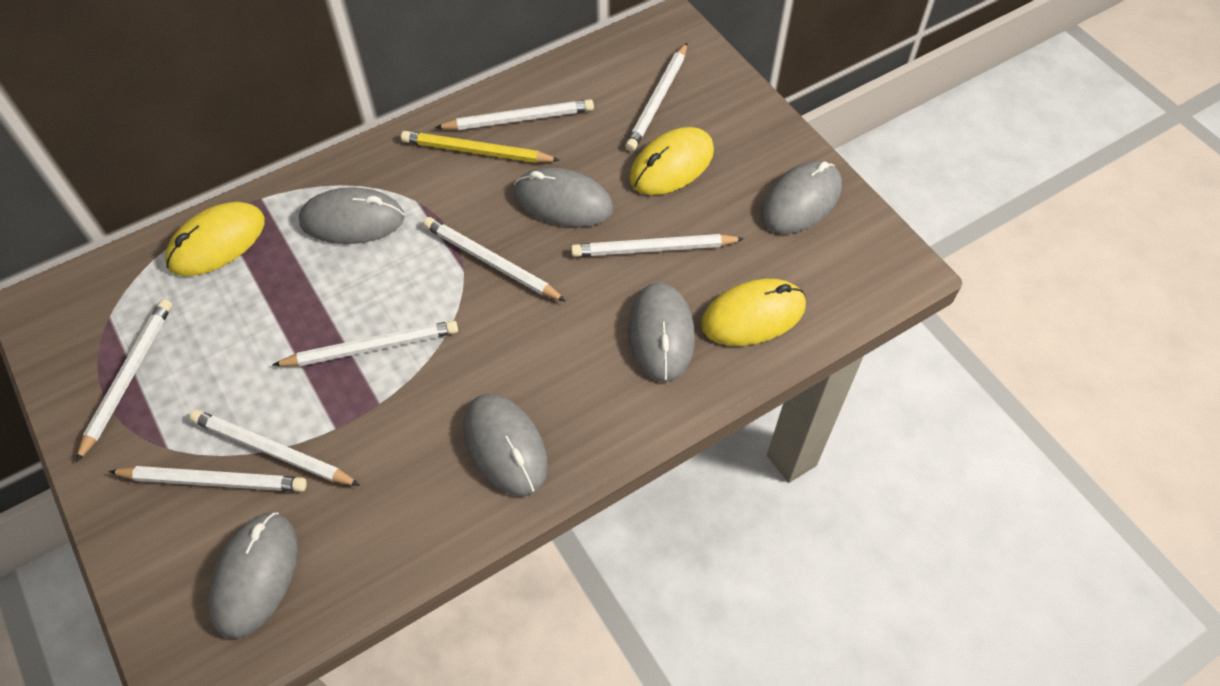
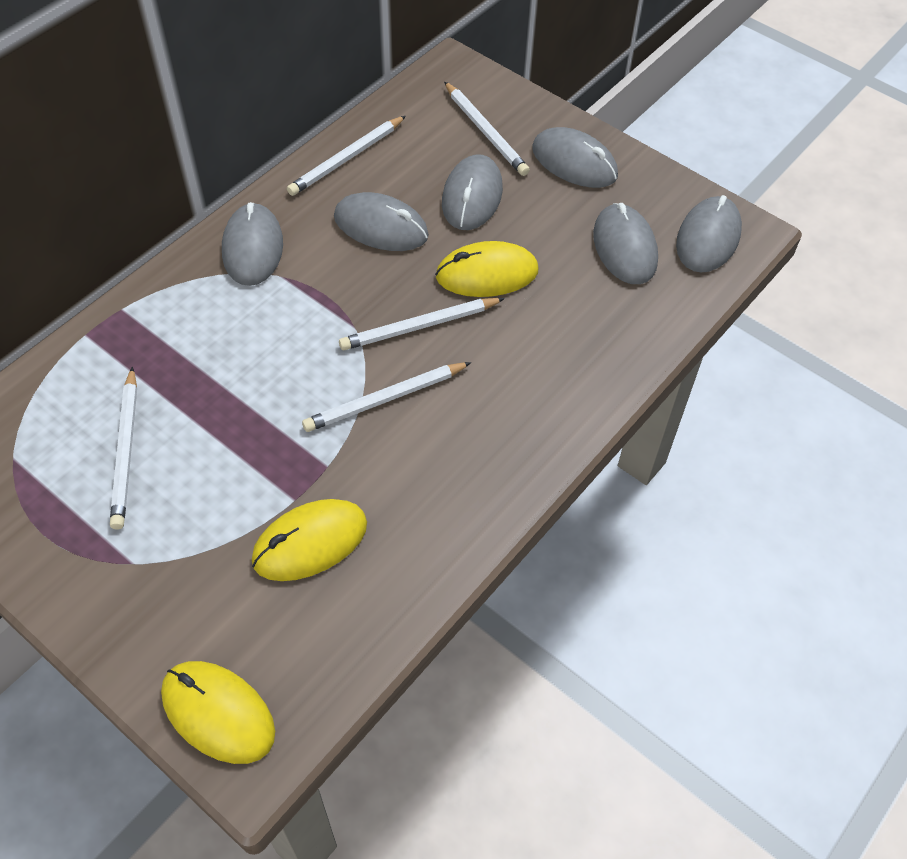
white pencil: [76,299,172,463] [108,466,307,492] [189,409,361,486] [272,320,458,366] [423,217,566,302] [435,99,594,130] [571,234,745,257] [625,43,687,151] = 8 -> [110,367,137,529] [287,116,406,196] [302,362,472,432] [339,298,505,350] [444,81,530,176] = 5
yellow pencil: [401,131,560,163] = 1 -> none = 0

